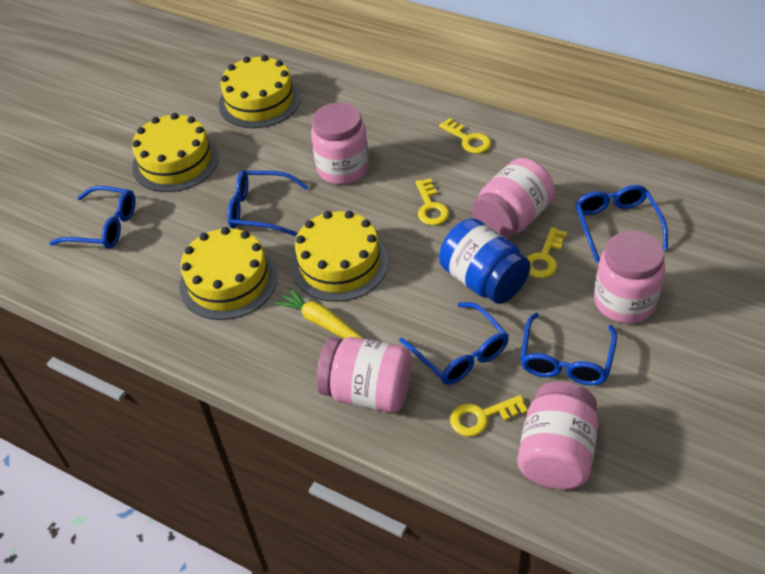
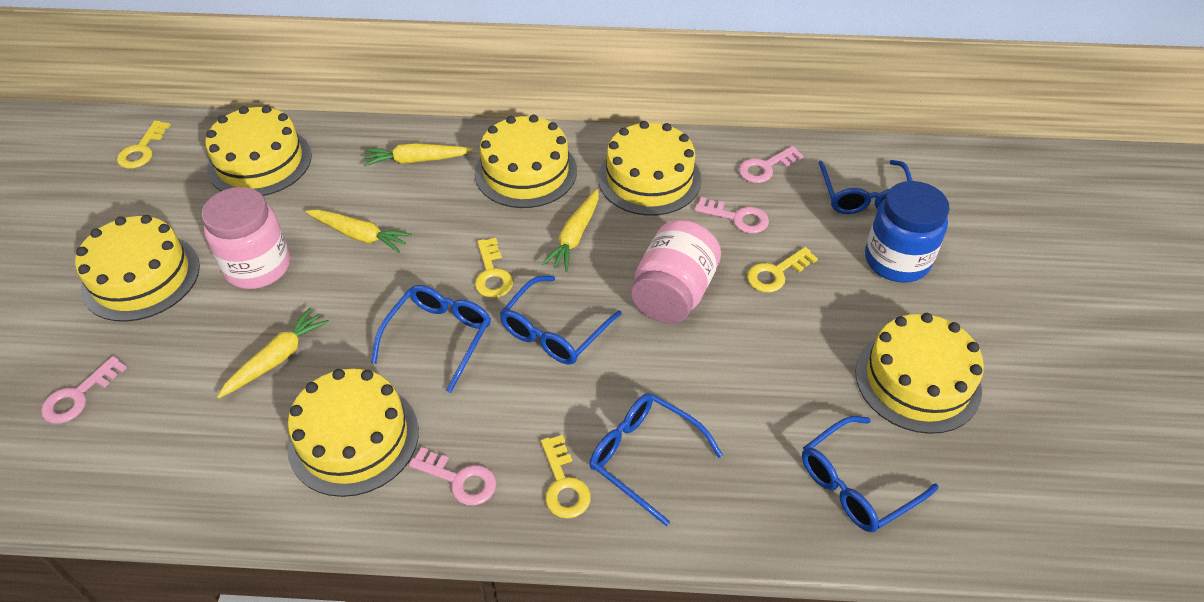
pink jar: [311,102,369,184] [317,337,412,413] [472,158,555,239] [517,381,598,490] [594,230,665,324] = 5 -> [201,187,290,289] [631,220,721,324] = 2
pink key: none = 0 -> [41,356,127,424] [409,447,496,505] [695,197,769,234] [739,146,804,183] = 4
yellow cake: [132,113,219,192] [179,227,277,320] [219,55,301,128] [291,211,388,302] = 4 -> [75,215,200,322] [205,105,312,196] [287,369,419,497] [475,115,577,208] [598,121,701,216] [855,313,984,434] = 6
yellow carrot: [274,288,364,339] = 1 -> [217,308,329,399] [305,209,412,253] [363,143,473,166] [542,189,599,272] = 4

